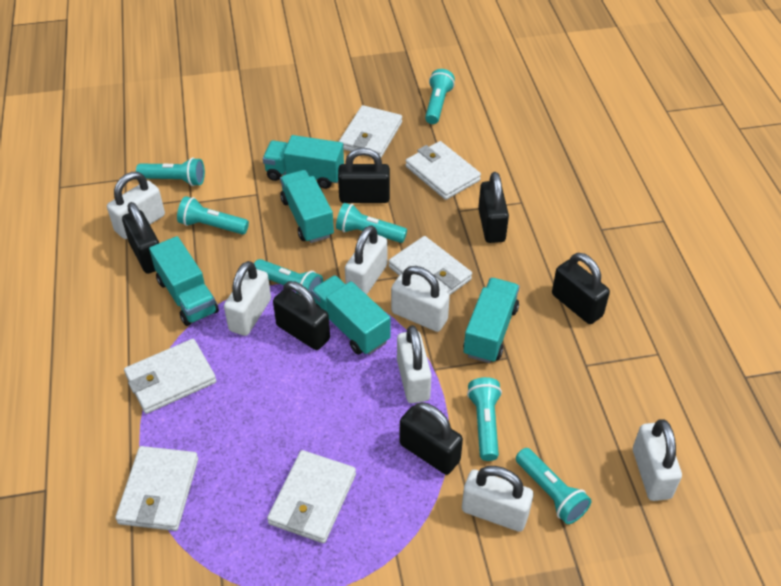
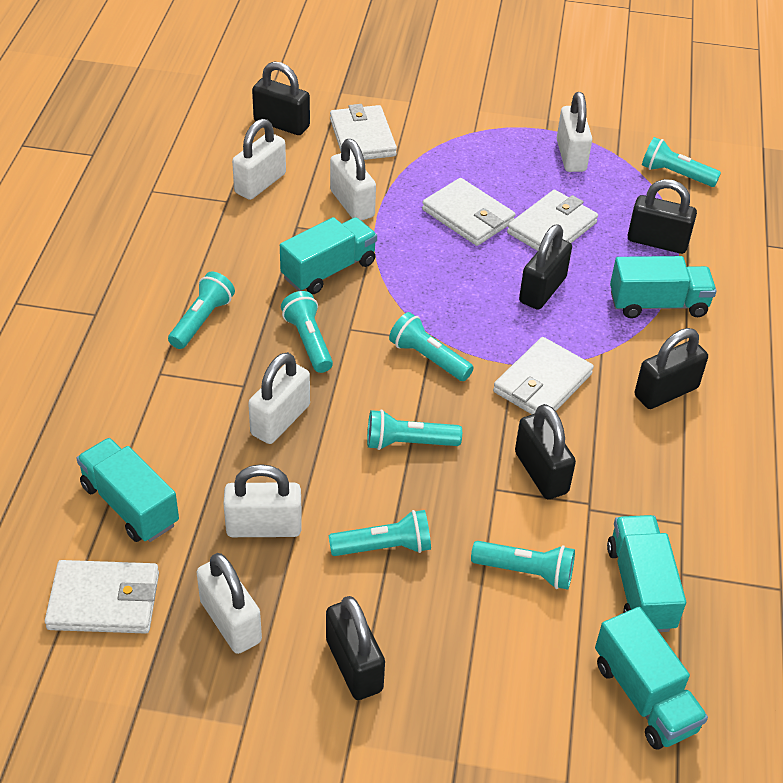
white padlock: [107,172,165,239] [224,261,271,336] [345,225,388,295] [391,266,450,332] [397,325,432,403] [462,466,533,532] [633,419,682,501] = 7 -> [196,553,262,654] [223,464,302,537] [232,119,286,200] [248,352,310,444] [330,139,376,221] [557,92,592,172] = 6
white wallet: [115,446,198,531] [124,339,216,414] [267,450,356,543] [339,105,402,158] [389,236,472,295] [406,141,481,200] = 6 -> [45,560,159,634] [330,104,397,160] [422,178,515,246] [493,337,594,414] [507,190,598,251] = 5

